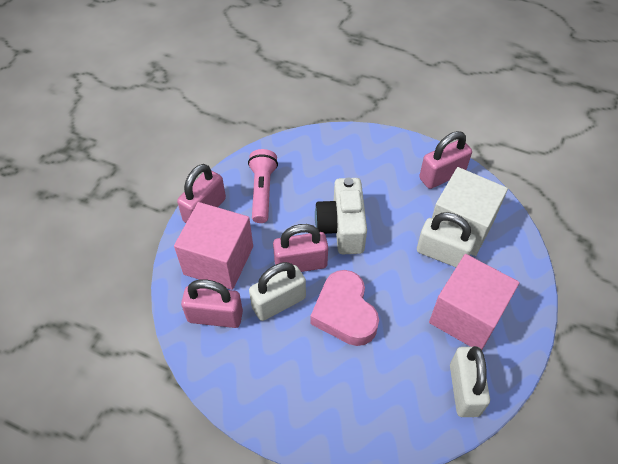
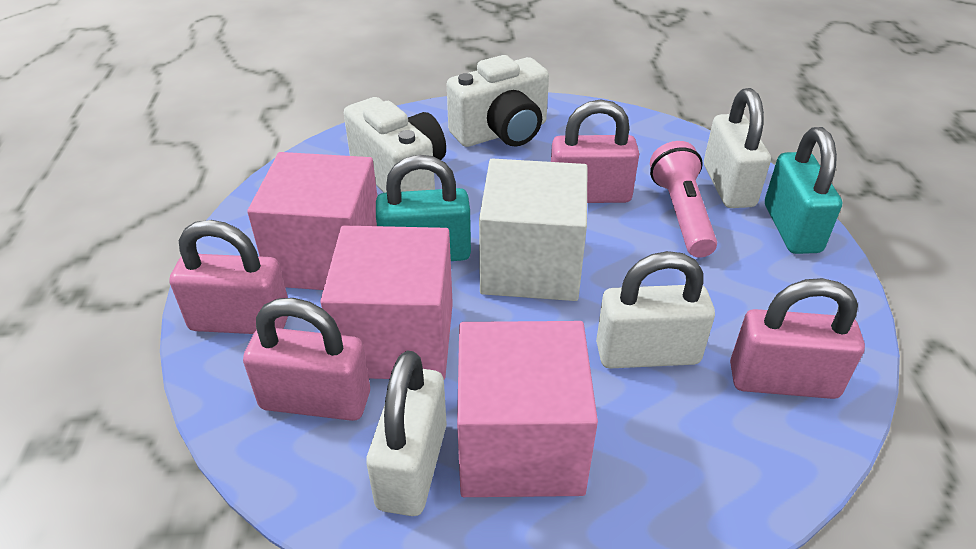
pink cube: [174,202,253,290] [429,254,520,350] = 2 -> [247,152,377,290] [320,225,453,380] [457,321,598,497] = 3
pink heart: [310,270,379,346] = 1 -> none = 0
turquoise padlock: none = 0 -> [376,155,471,261] [765,127,842,254] = 2
white camera: [315,177,367,254] = 1 -> [344,97,446,193] [447,55,549,147] = 2

